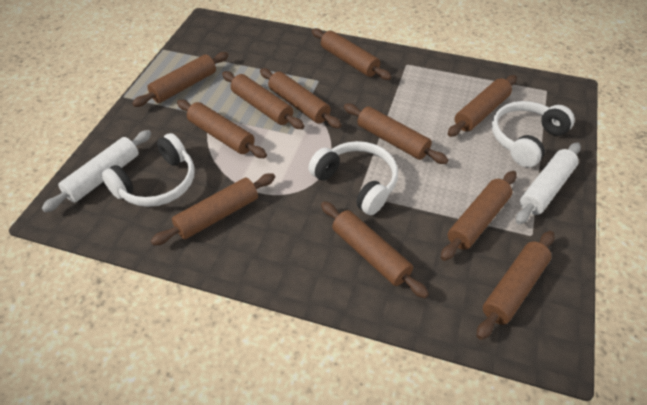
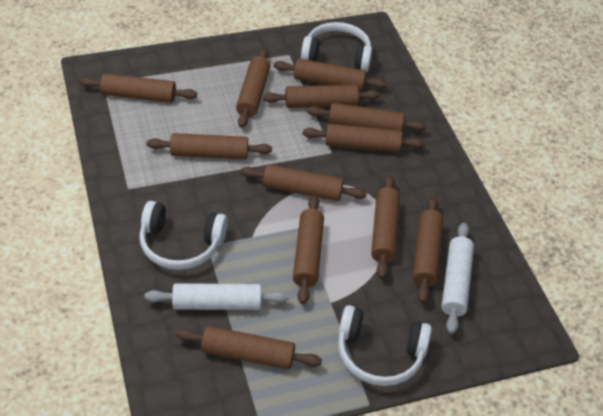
brown rolling pin: [132,52,229,107] [151,173,275,246] [177,100,267,158] [222,71,304,129] [260,68,341,128] [312,28,392,80] [321,201,429,298] [344,104,448,164] [441,171,517,261] [448,75,517,137] [477,231,555,340] = 11 -> [79,73,197,103] [147,133,272,159] [175,326,322,369] [236,48,270,128] [240,164,367,201] [263,85,380,108] [274,58,387,91] [293,195,324,304] [303,124,425,153] [307,103,426,131] [371,175,400,279] [413,196,443,304] = 12

